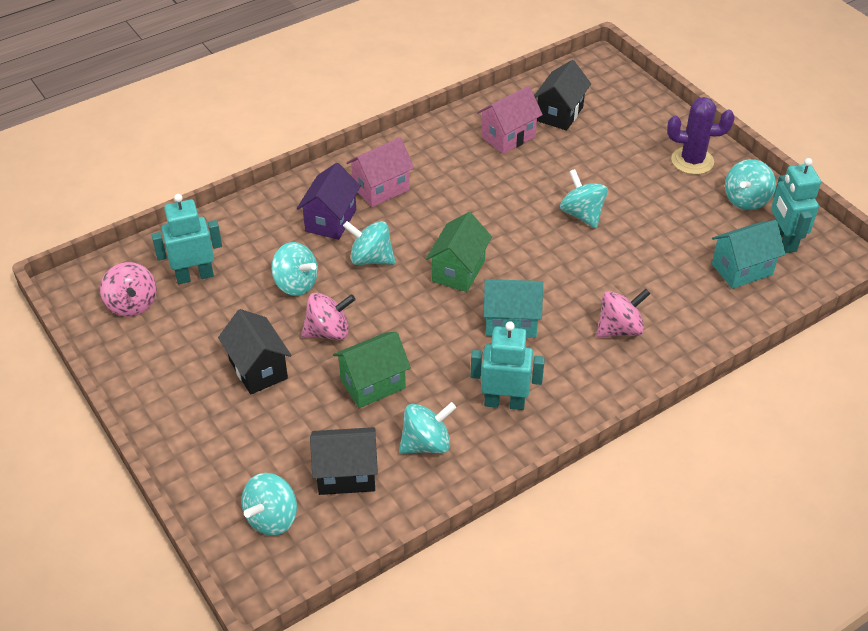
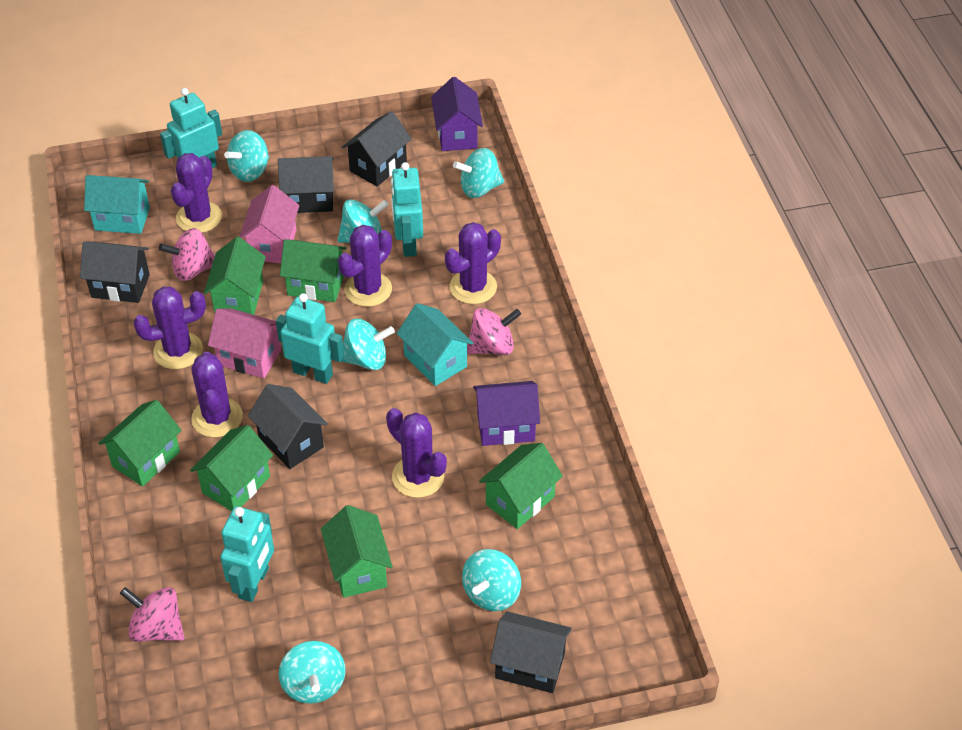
black house: [218,309,291,395] [310,427,378,495] [534,60,591,131] = 3 -> [80,241,150,303] [248,384,328,469] [278,156,334,213] [342,111,411,186] [490,611,572,693] = 5
green house: [333,332,411,408] [426,212,492,292] = 2 -> [99,400,182,487] [190,425,273,511] [204,237,266,315] [280,239,347,302] [321,505,393,598] [479,443,563,529] = 6
purple cactus: [667,97,735,175] = 1 -> [133,287,206,369] [171,153,222,233] [191,352,243,438] [338,225,392,307] [386,408,447,498] [445,222,501,304] = 6
purple house: [297,163,361,240] = 1 -> [431,77,483,151] [473,381,540,446] = 2
turquoise robot: [152,194,222,284] [470,321,545,410] [771,158,821,253] = 3 -> [160,88,222,168] [220,506,274,602] [276,293,344,384] [391,162,423,257] = 4

